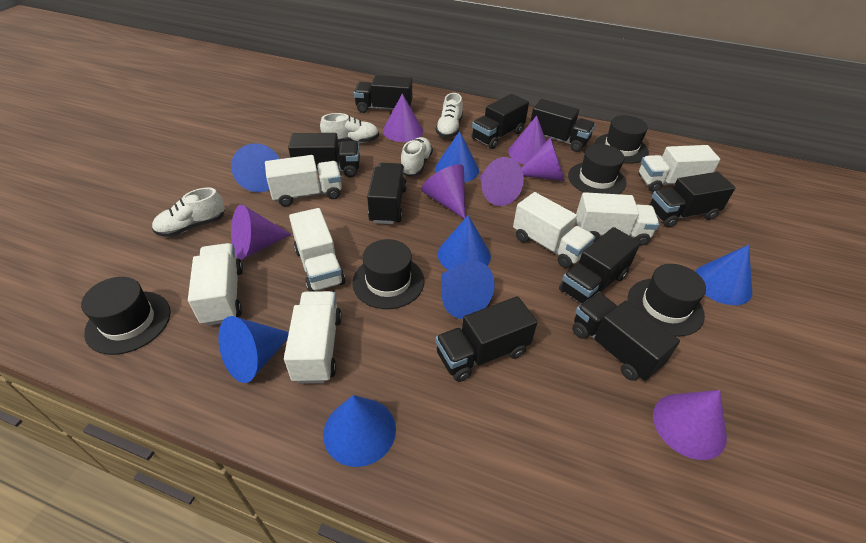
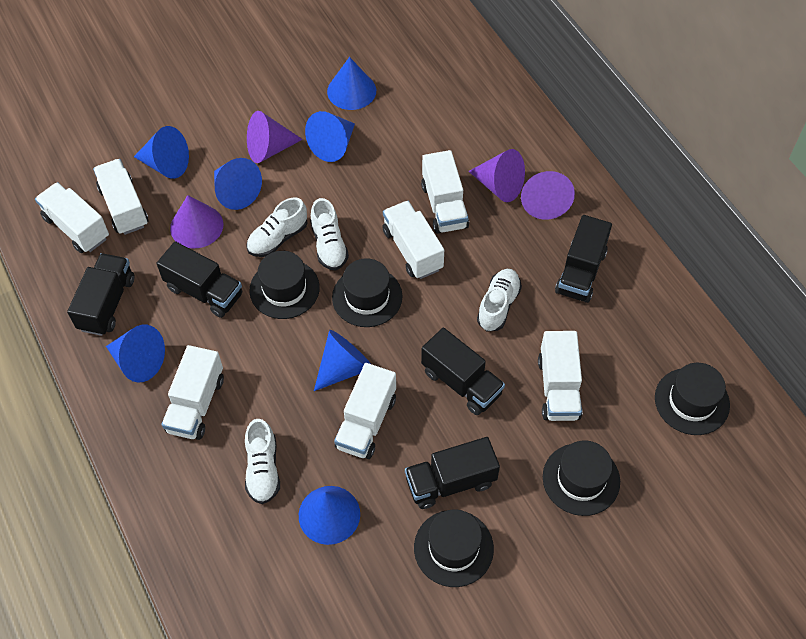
black truck: [288,133,360,177] [354,75,412,113] [367,163,407,224] [435,296,538,382] [472,94,529,149] [530,99,595,152] [559,227,641,304] [572,293,680,381] [649,172,736,228] = 9 -> [67,253,134,336] [157,241,242,318] [405,437,500,509] [421,328,505,415] [555,215,612,303] = 5
purple cone: [231,204,292,260] [383,94,423,142] [421,164,465,219] [480,157,524,206] [508,116,546,165] [522,137,565,181] [653,390,727,460] = 7 -> [170,195,223,249] [247,111,303,163] [468,149,525,202] [521,171,575,220] = 4

